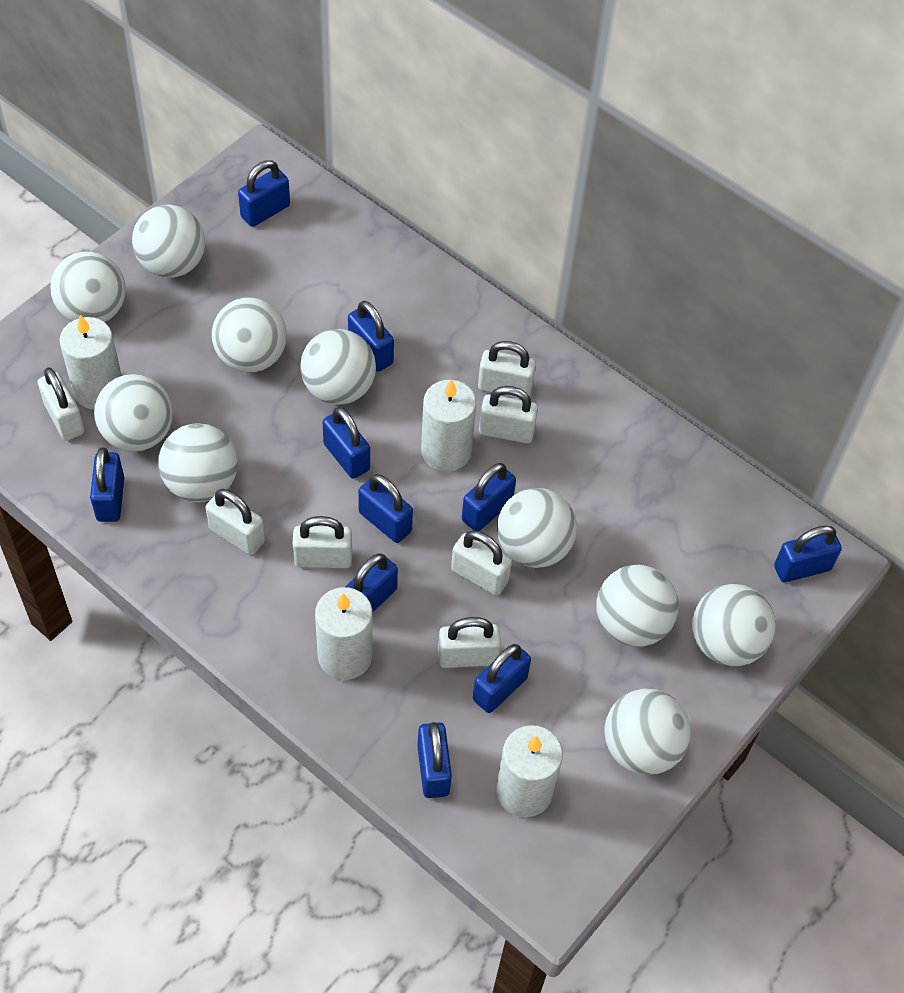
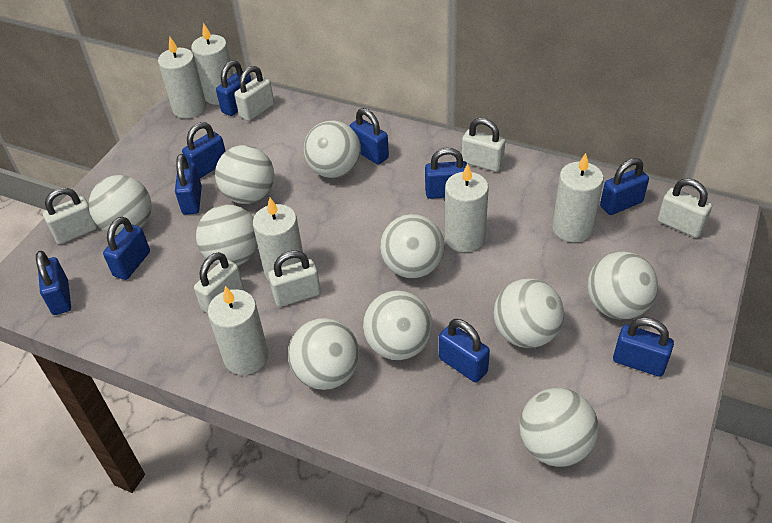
white candle: [60,315,122,410] [315,587,373,680] [421,379,476,472] [496,725,563,817] = 4 -> [158,37,206,119] [191,23,233,105] [208,286,269,375] [253,198,303,280] [445,163,489,252] [552,153,604,242] = 6
white padlock: [38,367,84,441] [206,489,265,555] [293,516,352,568] [438,617,501,668] [451,531,512,596] [478,341,536,398] [479,386,538,443] = 7 -> [43,188,98,244] [194,252,244,314] [234,66,274,121] [268,250,321,307] [462,118,505,172] [658,178,712,238] = 6

